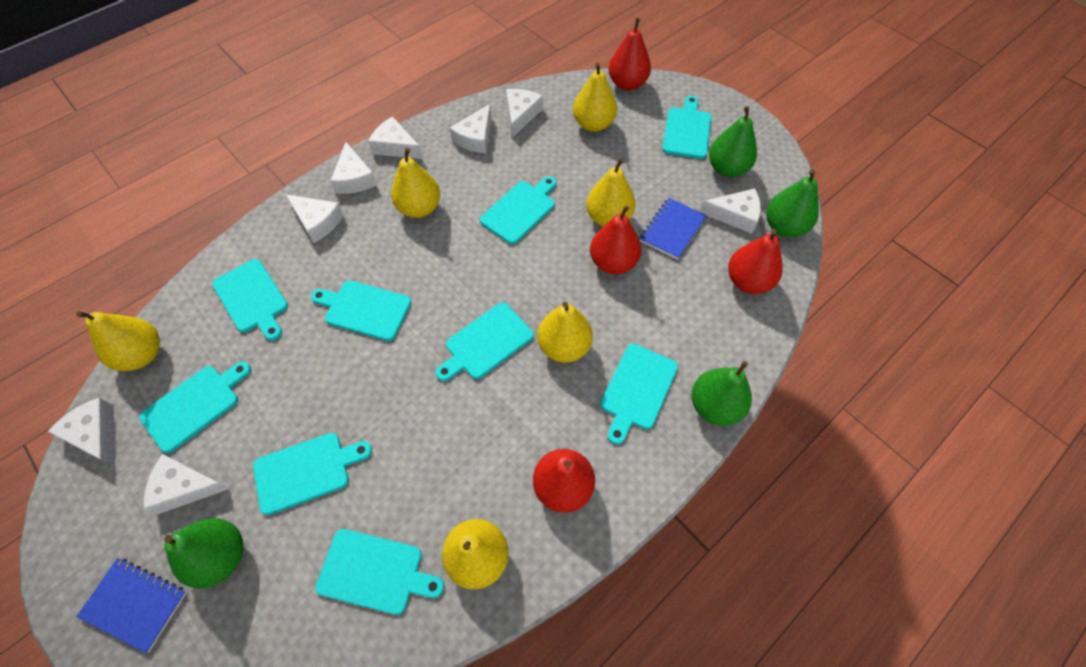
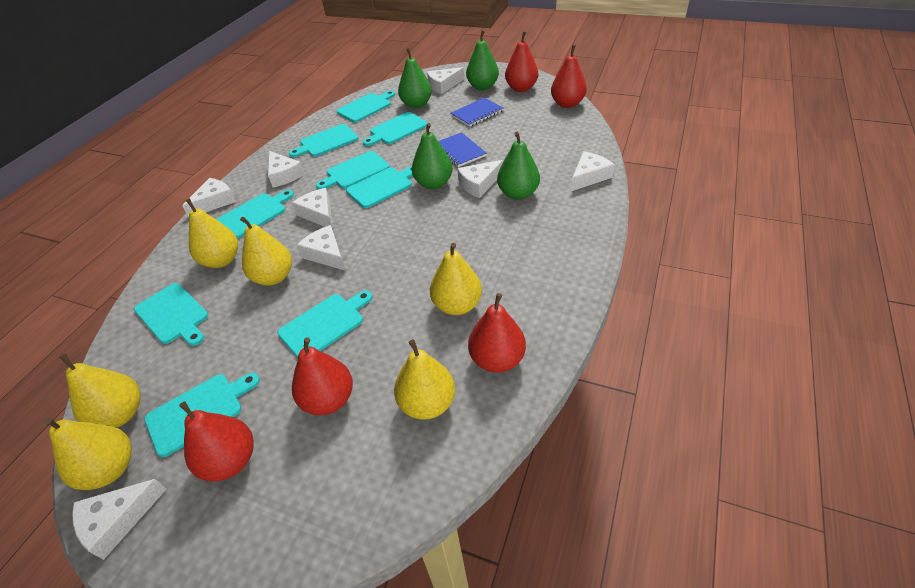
red pear: [533,449,595,513] [590,206,641,274] [609,18,651,91] [728,229,783,294] = 4 -> [179,401,254,482] [292,337,353,415] [468,293,526,373] [505,31,538,92] [551,45,587,108] = 5

